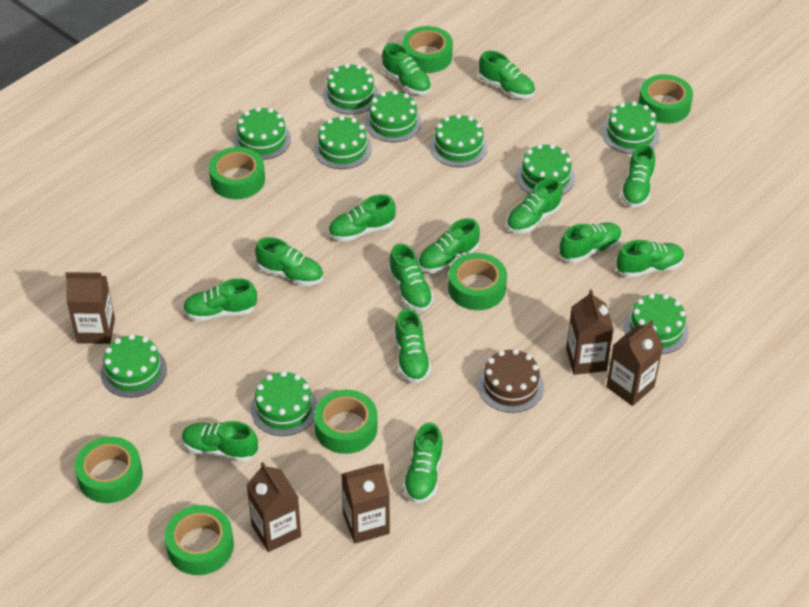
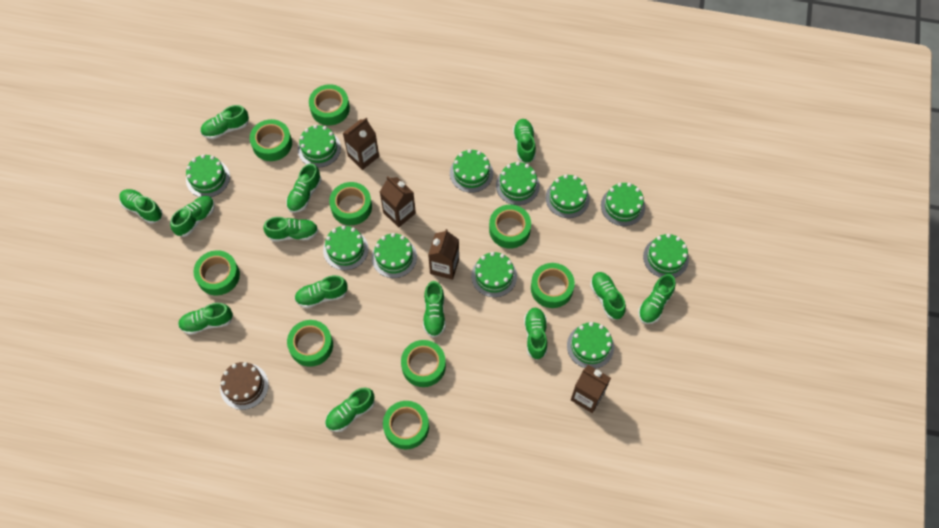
brown carton: [65,272,115,344] [247,462,301,552] [341,464,390,544] [566,289,614,375] [606,320,663,406] = 5 -> [343,118,379,170] [380,176,416,227] [428,229,459,280] [571,365,611,413] = 4
green cake: [101,334,167,398] [233,107,291,160] [251,371,318,436] [314,116,372,169] [323,63,379,114] [365,90,422,142] [430,114,488,167] [516,144,575,195] [602,101,660,154] [624,293,689,354] = 10 -> [186,154,230,197] [298,125,341,168] [323,225,369,270] [372,233,417,278] [450,149,493,193] [471,252,517,297] [496,162,540,205] [546,175,590,218] [567,322,614,369] [601,183,645,226] [643,234,689,278] = 11
green shoe: [182,421,258,462] [183,278,257,321] [255,237,323,286] [328,194,396,242] [382,43,432,95] [388,243,434,311] [394,309,431,383] [403,422,443,503] [418,218,480,273] [479,51,535,99] [507,178,562,233] [560,222,622,263] [616,240,684,278] [620,144,655,207] = 14 -> [119,189,163,224] [170,196,215,237] [178,303,233,335] [200,105,249,139] [263,217,318,242] [286,163,322,213] [294,275,348,308] [325,388,375,432] [423,281,446,338] [513,119,536,164] [524,307,547,360] [590,272,626,320] [638,274,676,324] = 13
green tape: [74,437,143,503] [165,505,234,575] [209,147,265,199] [314,390,377,454] [402,26,453,73] [448,253,507,310] [638,74,693,124] = 7 -> [193,250,240,295] [250,119,292,161] [287,320,333,367] [309,84,350,125] [329,182,372,225] [383,401,429,449] [401,340,446,387] [489,205,531,249] [531,263,575,308] = 9

